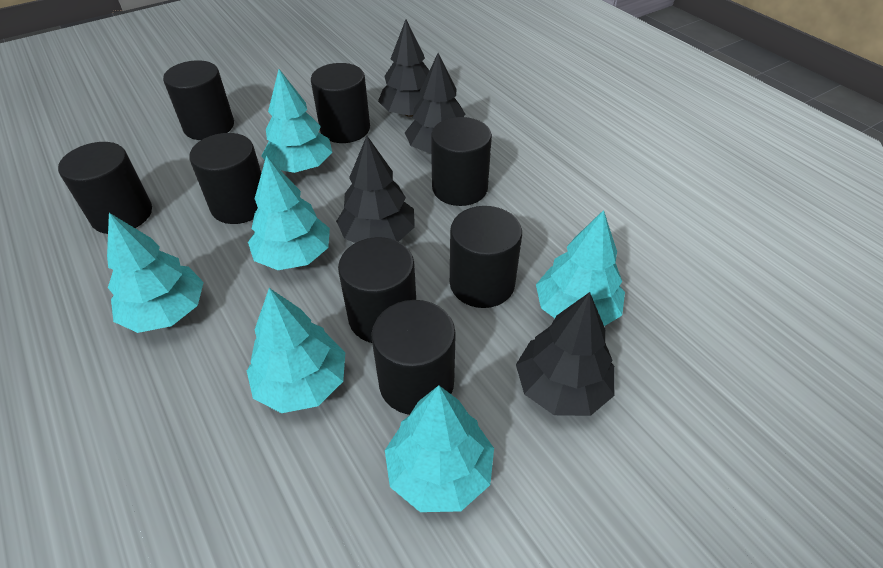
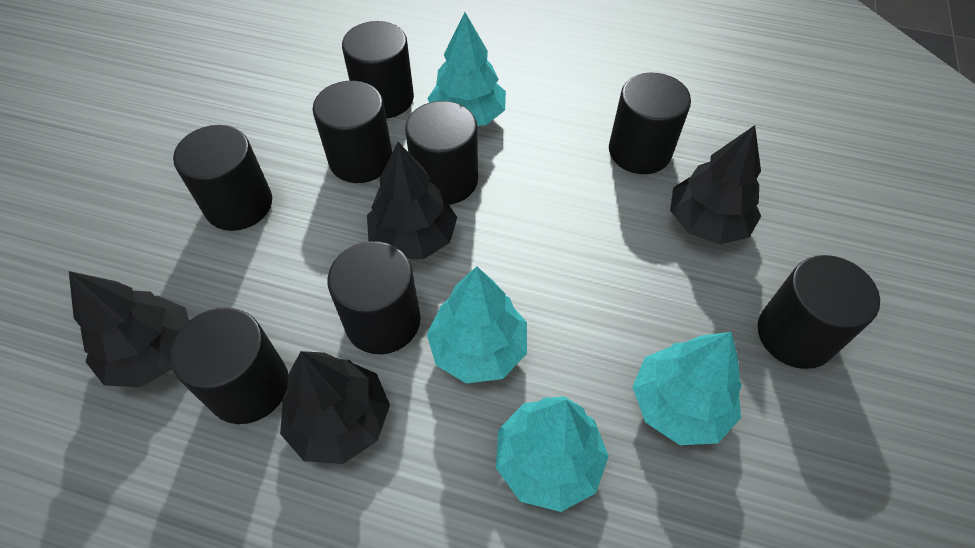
turquoise tree: [107,213,204,333] [247,288,345,413] [248,155,330,270] [262,69,332,173] [385,385,494,512] [536,210,625,326] = 6 -> [427,12,506,126] [427,266,527,384] [496,396,609,512] [632,332,742,445] = 4

